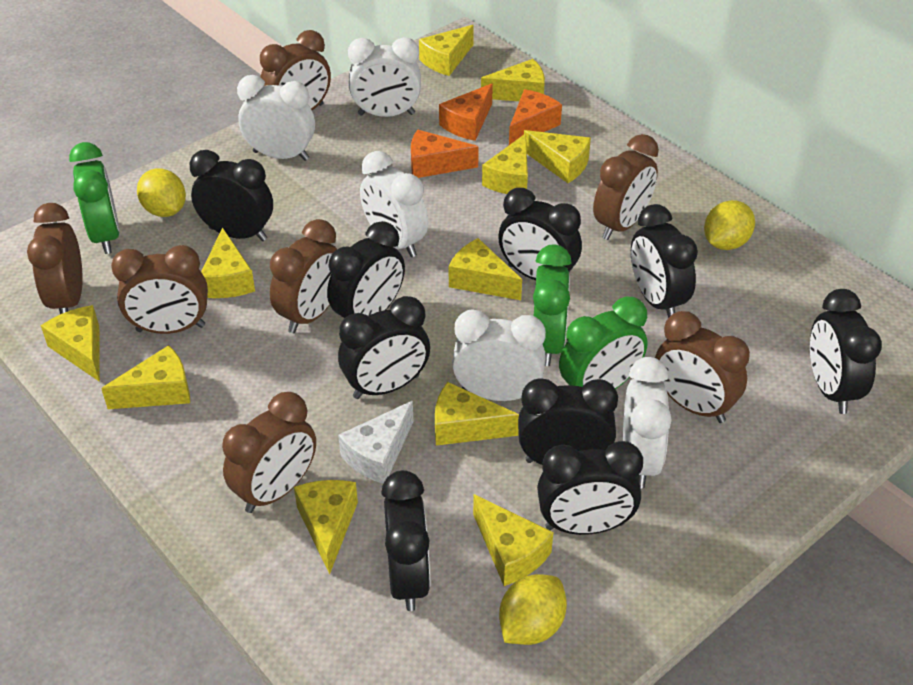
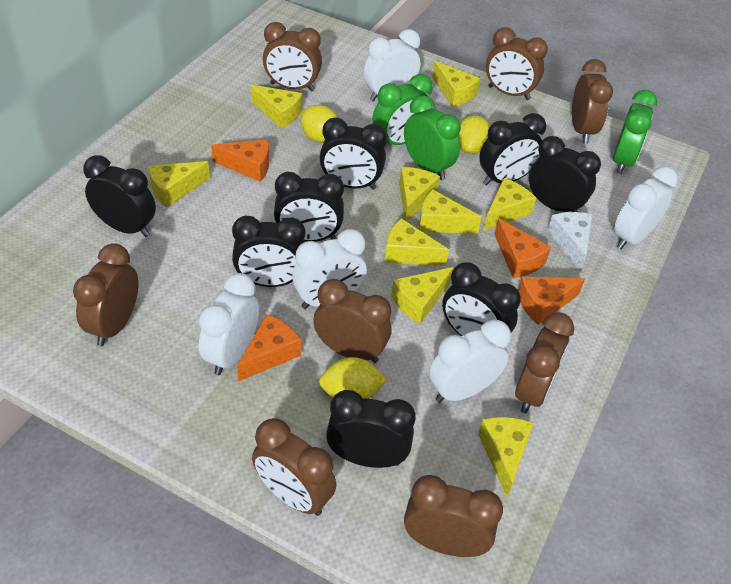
black clock: [190,150,273,241] [327,221,405,318] [338,296,430,399] [381,470,430,611] [498,188,582,280] [518,378,618,465] [537,441,643,535] [631,204,698,318] [810,289,882,414] = 9 -> [83,155,156,237] [232,215,305,287] [274,172,344,242] [320,117,386,190] [326,390,416,468] [442,262,521,336] [479,113,546,186] [529,136,601,212] = 8
brown clock: [27,203,83,314] [111,245,208,334] [222,392,316,513] [260,30,331,110] [270,219,337,333] [593,134,659,240] [655,311,750,423] = 7 -> [73,243,138,346] [252,418,336,516] [263,22,322,92] [313,279,391,363] [404,475,503,557] [486,27,548,100] [515,312,574,413] [572,59,613,143] = 8
orange cheese: [411,130,479,178] [439,84,493,141] [509,89,562,145] = 3 -> [211,140,269,182] [237,314,301,381] [494,218,551,278] [518,277,585,325] = 4
yellow cheese: [40,305,100,382] [101,345,190,409] [201,227,255,298] [294,480,358,574] [419,25,474,76] [435,382,519,446] [449,238,522,300] [473,494,553,586] [481,59,545,101] [482,133,528,194] [524,130,591,183] = 11 -> [148,161,210,208] [250,85,302,128] [385,218,449,266] [391,267,454,324] [399,167,440,222] [419,189,481,233] [432,61,480,107] [478,417,533,497] [483,178,536,230] = 9

